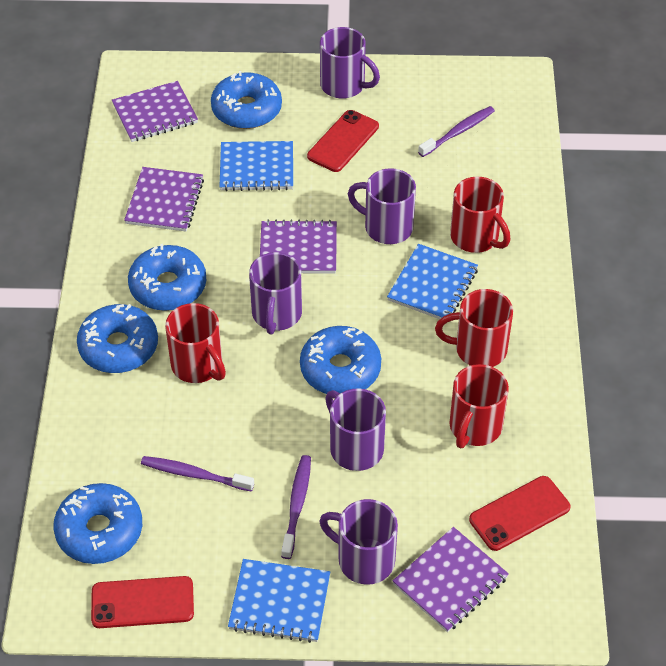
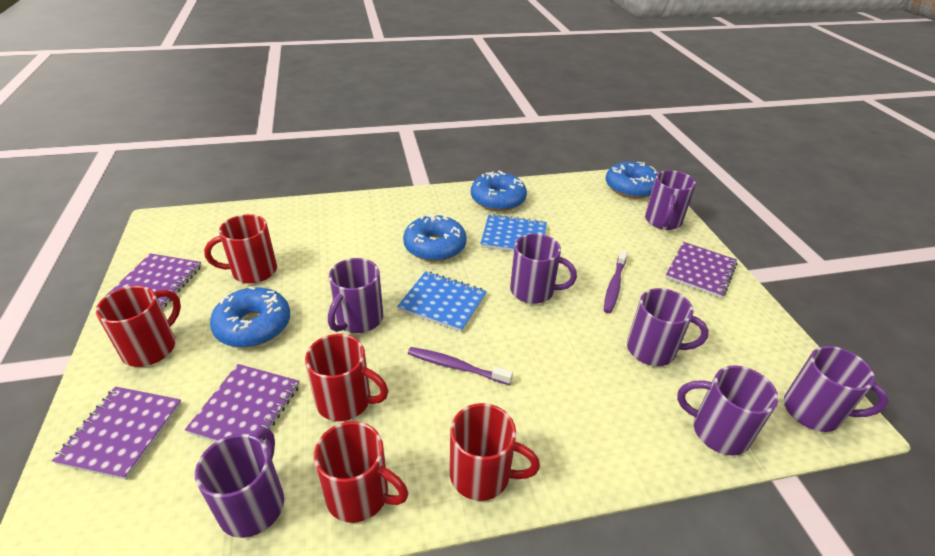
blue donut: [53,483,142,564] [77,304,158,373] [128,244,206,311] [211,71,282,129] [300,326,381,394] = 5 -> [210,286,290,348] [403,214,467,261] [471,171,527,211] [606,162,658,199] = 4
blue notebook: [219,141,293,191] [228,559,330,643] [387,244,478,319] = 3 -> [397,271,487,332] [480,214,547,252] = 2
purple mug: [249,252,302,334] [319,499,398,585] [320,27,380,99] [325,388,386,471] [348,168,416,244] = 5 -> [195,428,284,538] [328,258,383,333] [510,234,577,304] [627,288,709,366] [645,170,696,230] [677,365,778,455] [784,346,889,432] = 7
purple toothbrush: [141,456,254,492] [281,455,311,559] [418,106,495,157] = 3 -> [408,347,513,385] [604,249,628,313] = 2
red mug: [165,303,226,383] [435,289,513,367] [449,364,509,448] [450,177,510,253] = 4 -> [96,286,181,367] [204,214,277,284] [305,334,388,421] [314,421,408,523] [450,403,540,501] = 5
red phone: [91,576,194,628] [307,110,379,172] [469,476,570,551] = 3 -> none = 0

